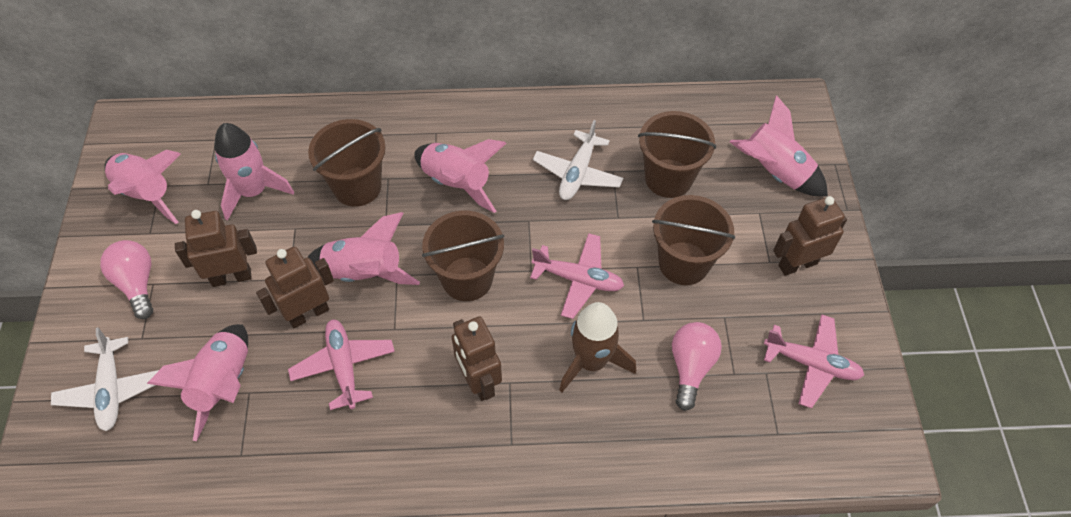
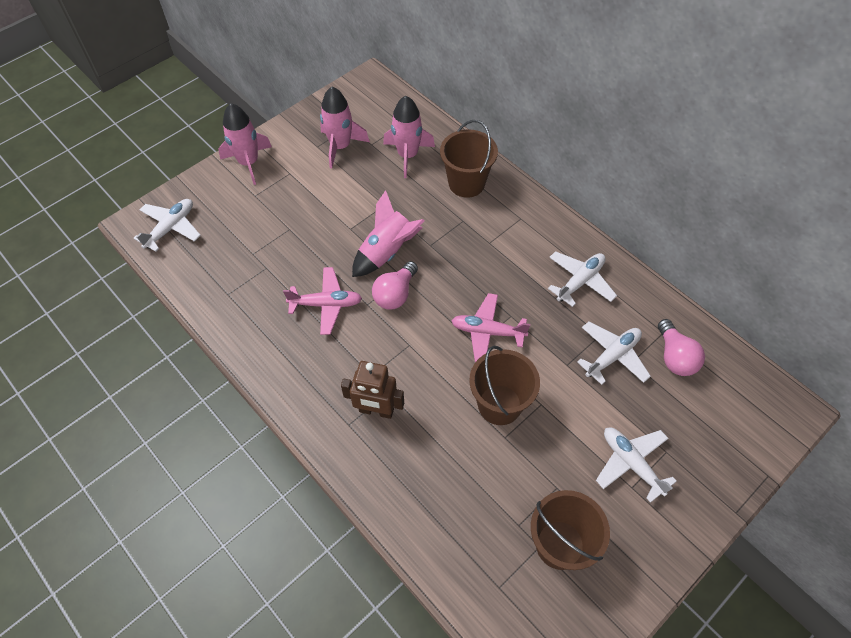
brown bucket: [308,119,386,207] [422,211,505,301] [638,111,716,198] [652,195,735,285] = 4 -> [440,120,498,198] [469,346,540,425] [531,490,610,570] = 3
brown robot: [175,210,257,287] [256,247,334,328] [452,316,502,401] [773,196,847,276] = 4 -> [341,361,404,419] = 1
brown rocket: [559,302,636,392] = 1 -> none = 0
pink plane: [288,320,395,410] [530,233,624,319] [764,315,864,408] = 3 -> [283,267,362,335] [451,293,530,362] = 2
pink rocket: [104,150,181,224] [147,324,248,441] [214,123,294,221] [307,212,420,285] [414,139,507,213] [730,95,828,196] = 6 -> [219,103,272,185] [320,87,370,168] [352,190,424,277] [383,96,435,178] = 4
white plane: [51,327,159,431] [533,120,623,200] = 2 -> [134,199,201,252] [548,251,617,307] [577,322,651,385] [596,428,677,503] = 4

